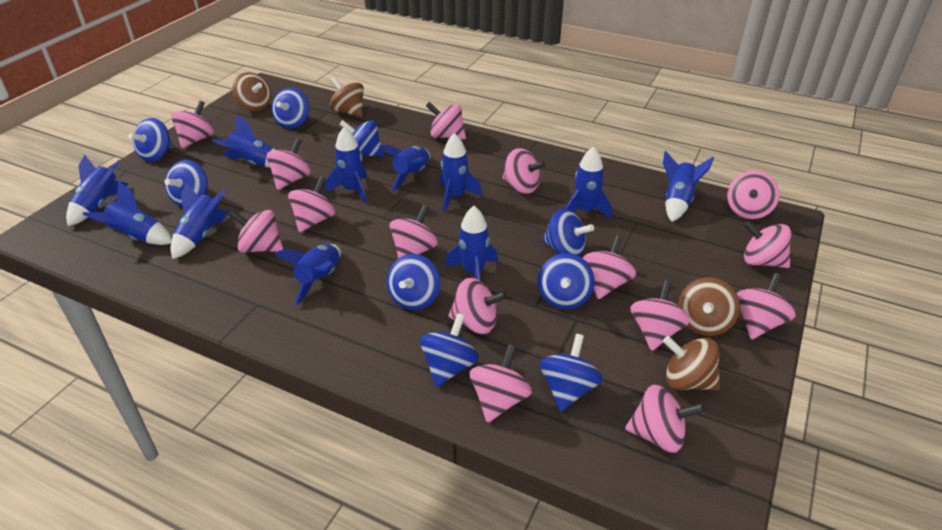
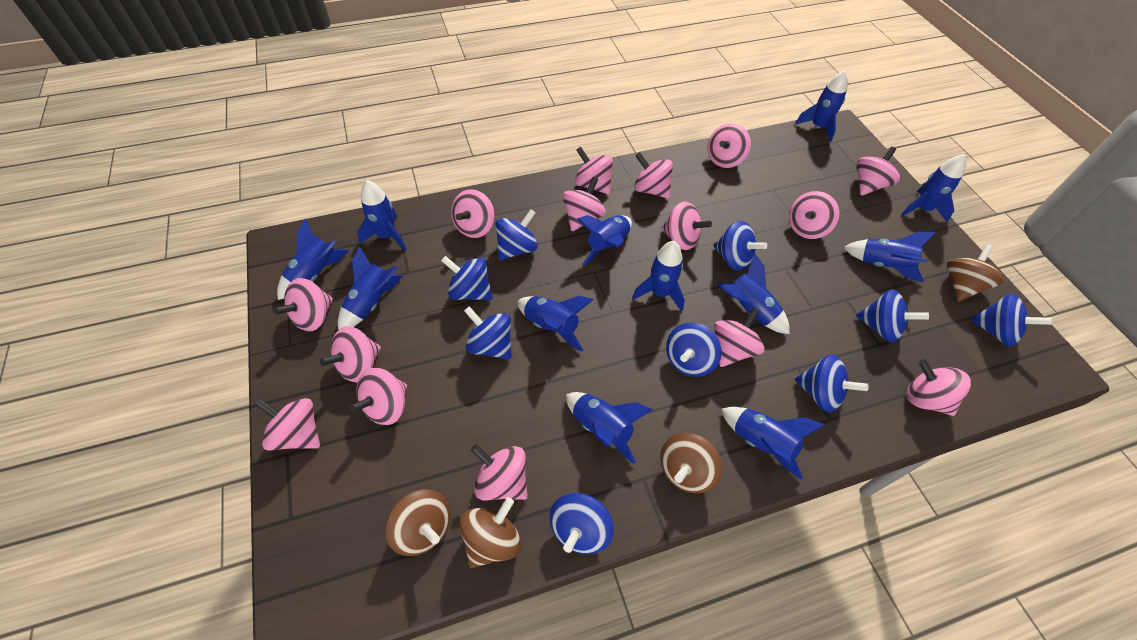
blue rocket: [66,155,129,226] [83,181,172,245] [171,182,229,259] [212,114,276,167] [275,244,341,305] [326,127,367,203] [379,144,430,191] [440,133,482,212] [445,206,498,281] [565,147,612,219] [663,151,714,222] = 11 -> [277,218,349,300] [338,246,403,330] [357,180,406,251] [518,296,593,352] [566,392,653,464] [577,215,632,266] [632,241,685,311] [718,254,790,334] [721,407,825,479] [795,70,848,142] [843,232,936,282] [901,154,966,222] = 12

